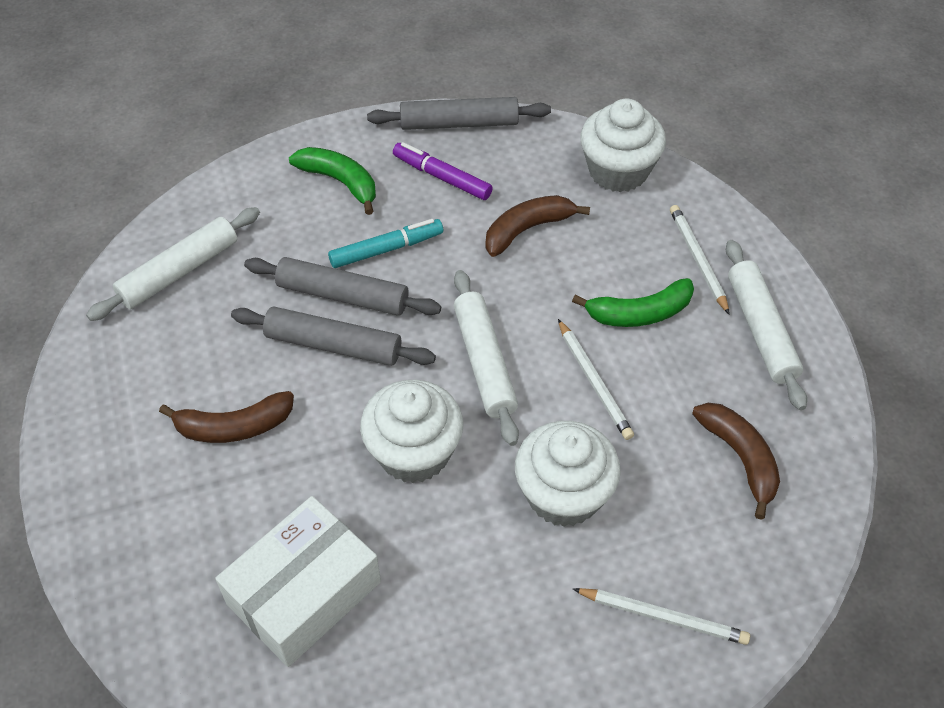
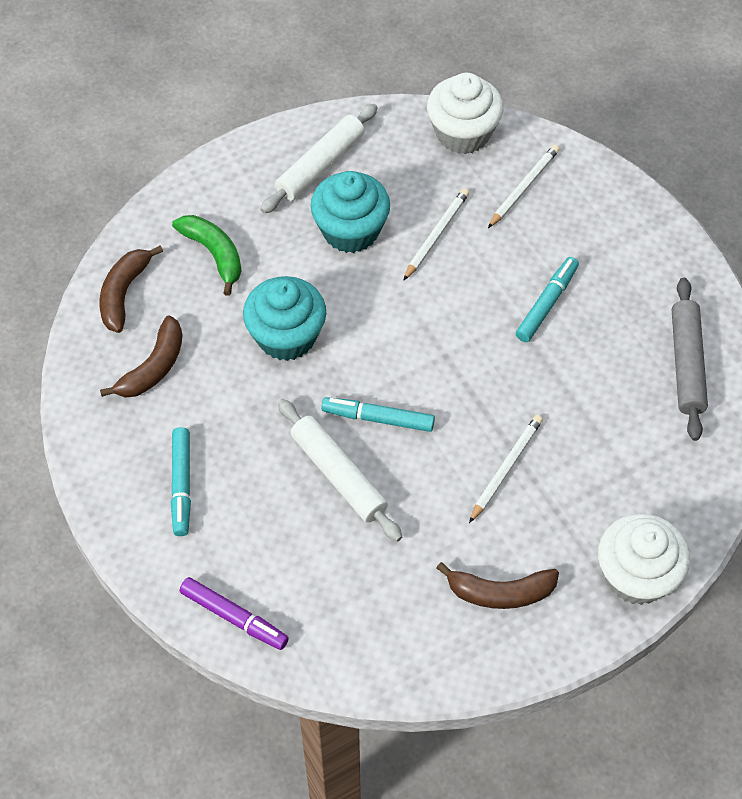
green banana: [289,147,376,215] [572,278,694,327] = 2 -> [172,215,241,296] = 1
grey rolling pin: [231,307,436,366] [244,257,441,316] [367,97,551,130] = 3 -> [672,278,708,441] = 1
turquoise cupcake: none = 0 -> [243,276,326,361] [310,171,390,253] = 2
turquoise marker: [328,219,443,268] = 1 -> [171,427,191,536] [321,397,435,432] [516,257,579,342] = 3
white box: [215,496,381,667] = 1 -> none = 0
white cupcake: [360,380,463,483] [515,421,621,527] [580,99,666,192] = 3 -> [427,73,503,154] [598,513,690,605] = 2
white rolling pin: [86,207,260,321] [454,270,519,446] [726,240,807,410] = 3 -> [260,104,378,214] [278,399,402,542] = 2

